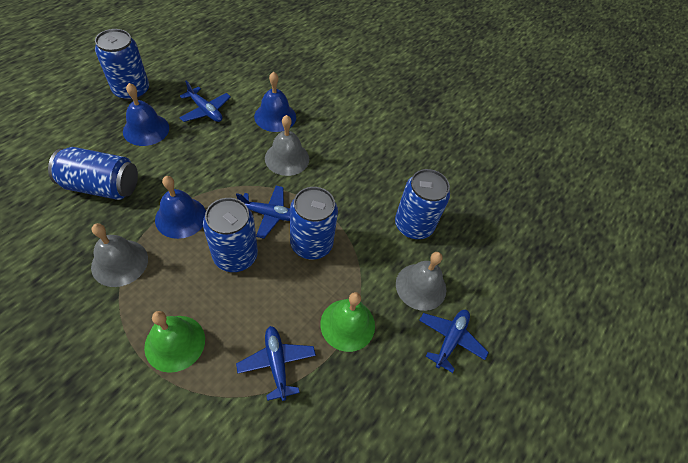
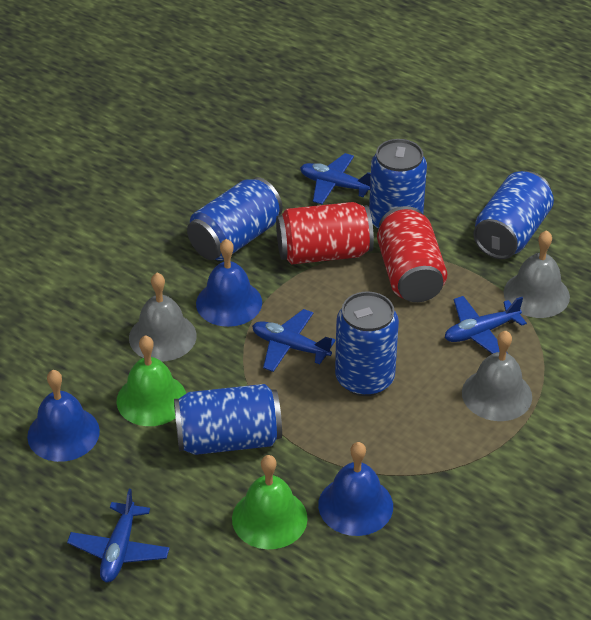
red can: none = 0 -> [276,202,374,264] [377,206,447,302] = 2

